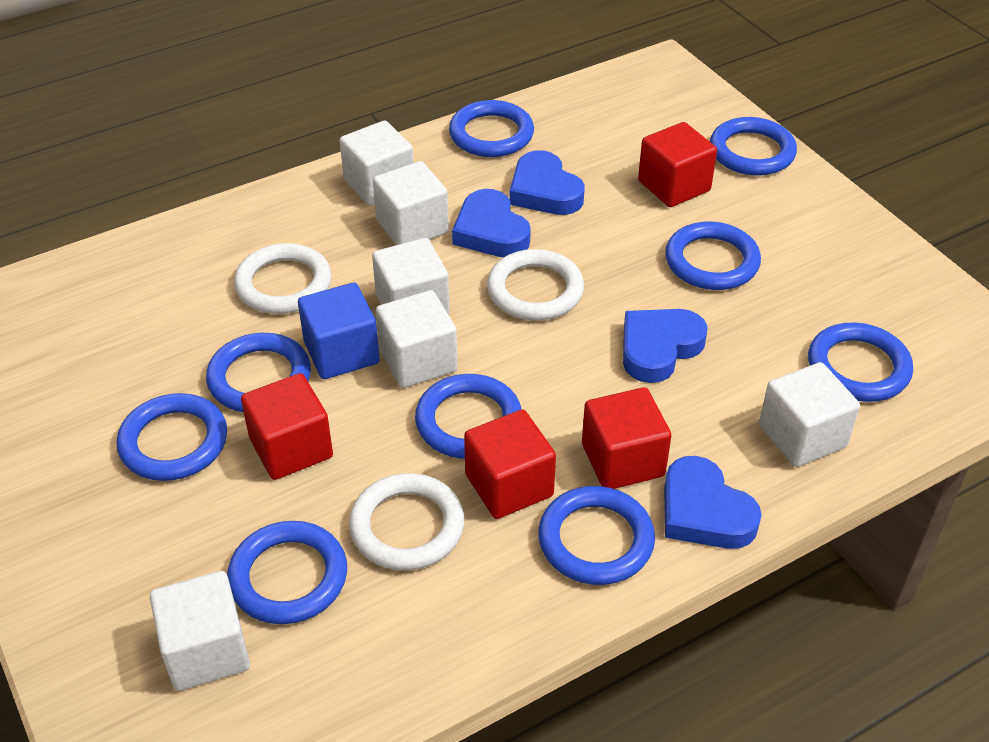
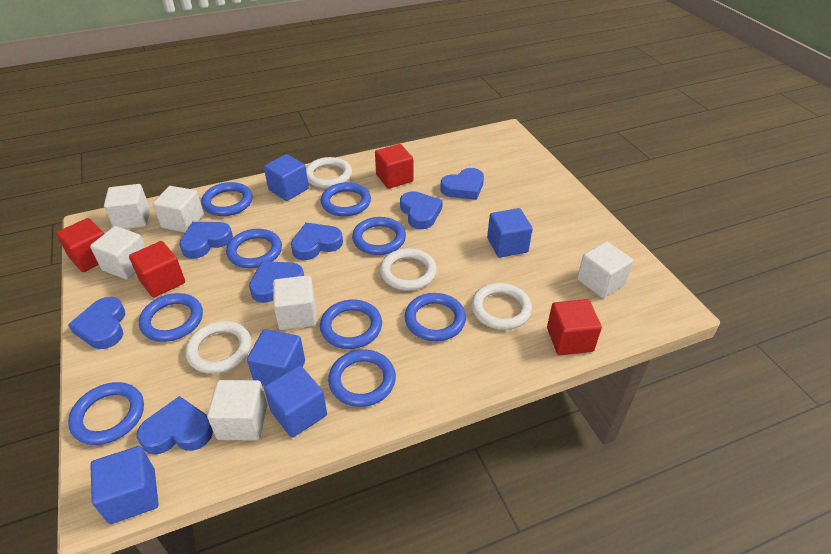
blue cube: [298,283,380,379] = 1 -> [90,446,159,524] [247,329,305,386] [264,154,309,201] [264,365,327,438] [487,208,533,258] = 5
blue heart: [452,189,531,257] [509,150,585,215] [623,309,708,383] [664,456,762,549] = 4 -> [68,297,125,349] [137,396,213,455] [179,222,233,259] [249,261,304,303] [291,223,343,260] [400,191,443,229] [440,168,484,200] = 7
white ring: [234,243,332,314] [349,473,465,570] [487,249,584,321] = 3 -> [185,321,252,374] [306,157,352,188] [380,248,437,291] [471,283,532,330] = 4

